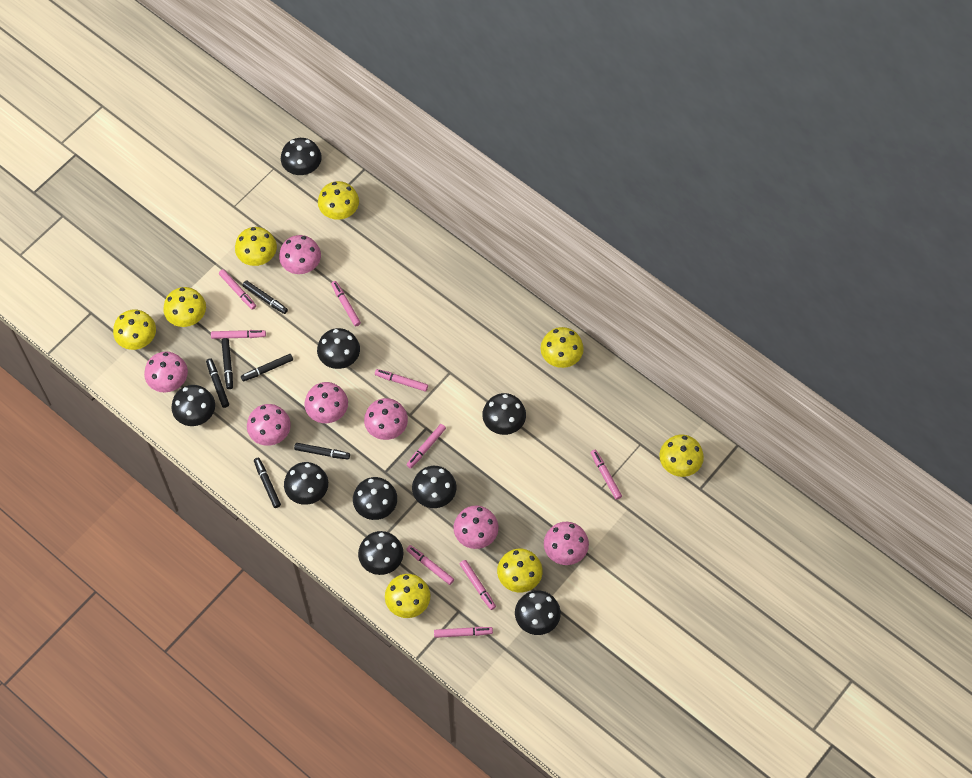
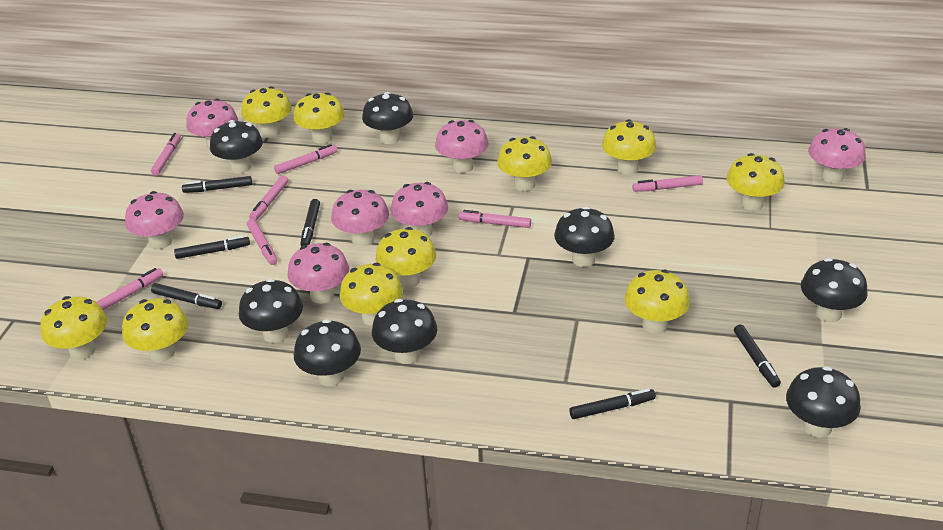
black mushroom: [171,385,215,426] [281,138,322,176] [284,462,328,505] [317,328,360,369] [353,477,397,520] [358,531,403,575] [412,466,457,508] [482,393,526,435] [515,590,561,635] = 9 -> [210,120,263,173] [239,279,303,343] [294,319,361,386] [362,92,413,144] [372,299,438,364] [554,206,615,267] [786,366,861,438] [801,258,868,322] = 8
pink marker: [211,330,266,339] [219,269,256,310] [331,281,361,327] [375,369,428,392] [406,424,446,469] [406,545,454,585] [434,627,493,638] [460,560,496,610] [591,450,622,500] = 9 -> [97,268,163,310] [151,133,181,176] [247,219,278,265] [249,176,288,220] [274,144,337,174] [459,210,531,228] [633,175,703,192] = 7
yellow mushroom: [113,309,156,350] [163,287,206,327] [235,227,277,266] [318,181,359,220] [385,574,430,618] [497,549,543,592] [541,327,584,368] [659,435,704,477] = 8 -> [40,296,107,360] [122,298,188,362] [241,86,292,138] [293,92,345,144] [340,263,403,326] [376,227,436,288] [497,136,552,191] [602,119,656,175] [625,270,690,333] [726,153,785,211] = 10

